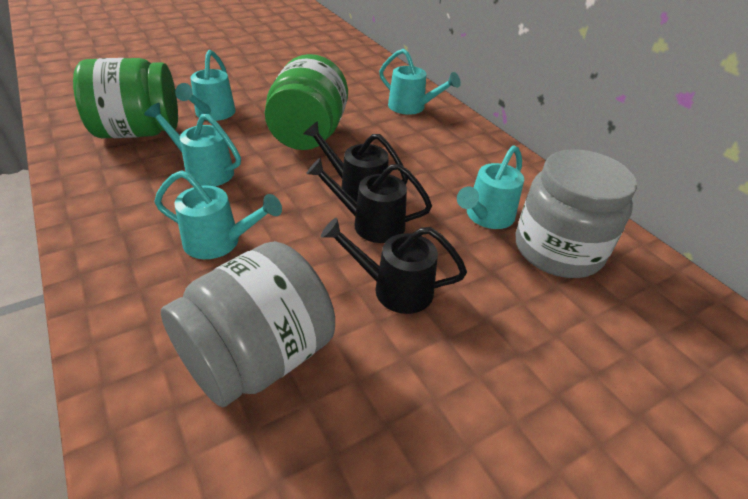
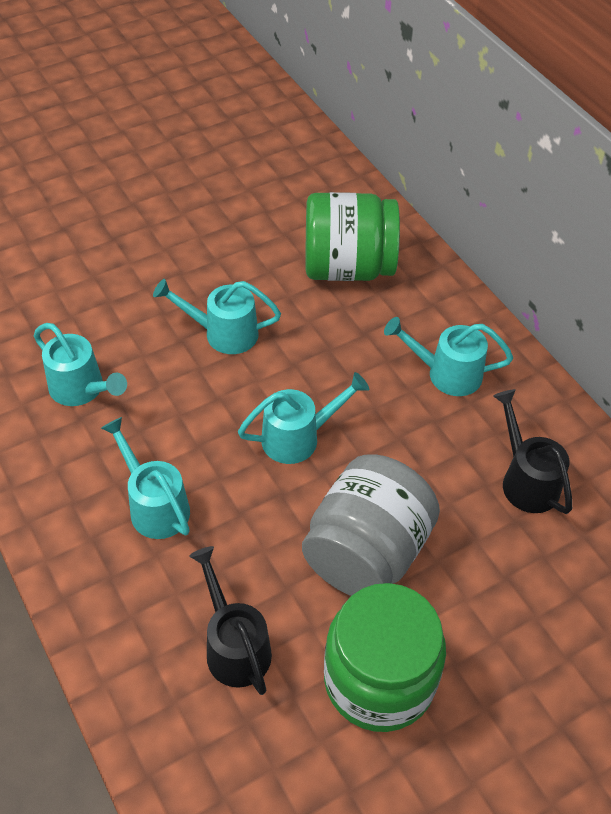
black watering can: [303,121,408,202] [306,158,432,243] [321,218,467,314] = 3 -> [189,546,272,695] [493,389,572,514] = 2
grey jar: [161,241,335,407] [516,149,637,278] = 2 -> [302,455,440,596] = 1

